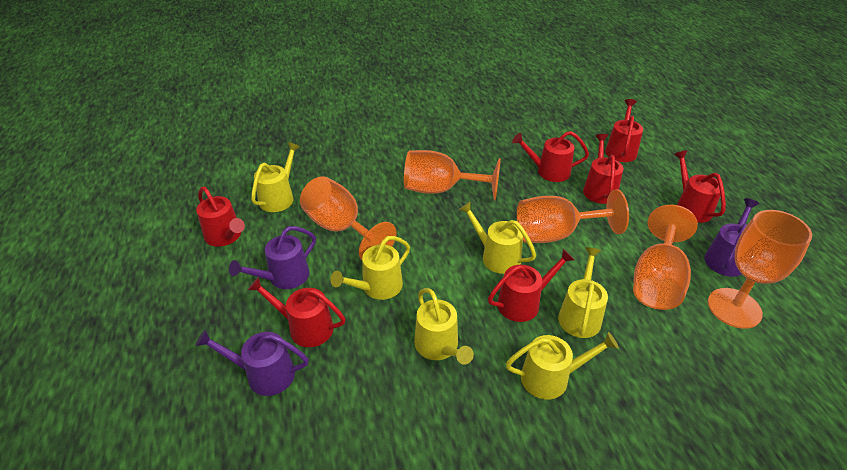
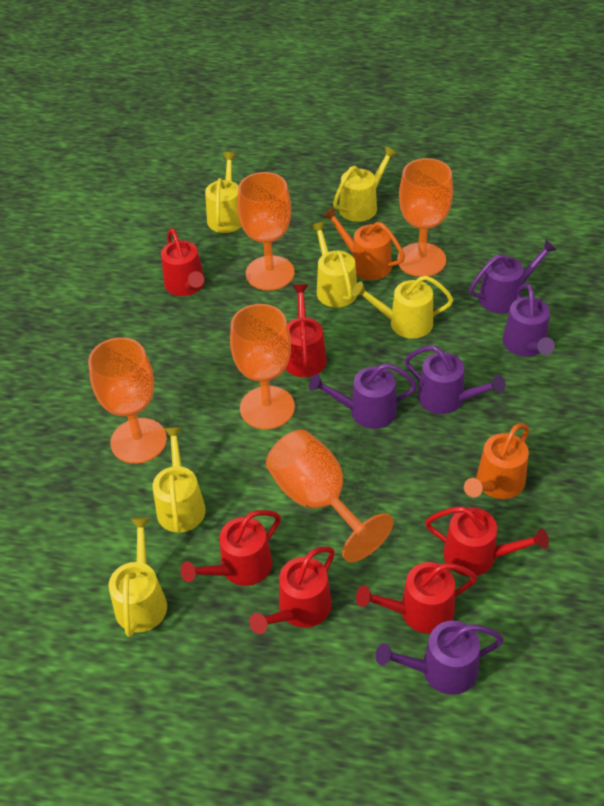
orange watering can: none = 0 -> [322,207,405,280] [464,423,529,499] = 2
purple watering can: [195,330,308,396] [229,226,316,289] [704,198,759,277] = 3 -> [309,363,417,429] [376,621,504,695] [405,345,506,414] [469,240,557,314] [503,283,555,357] = 5
red watering can: [196,187,245,247] [248,277,345,347] [488,249,574,322] [512,131,589,182] [583,134,623,204] [605,99,643,162] [674,150,726,223] = 7 -> [161,228,205,296] [180,510,281,586] [249,547,335,634] [285,284,327,377] [356,562,477,633] [425,506,549,576] = 6

